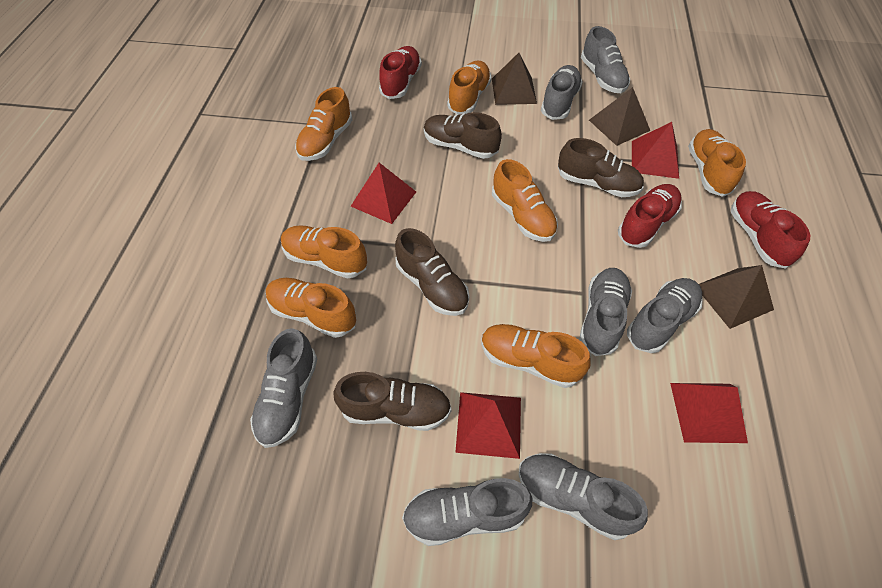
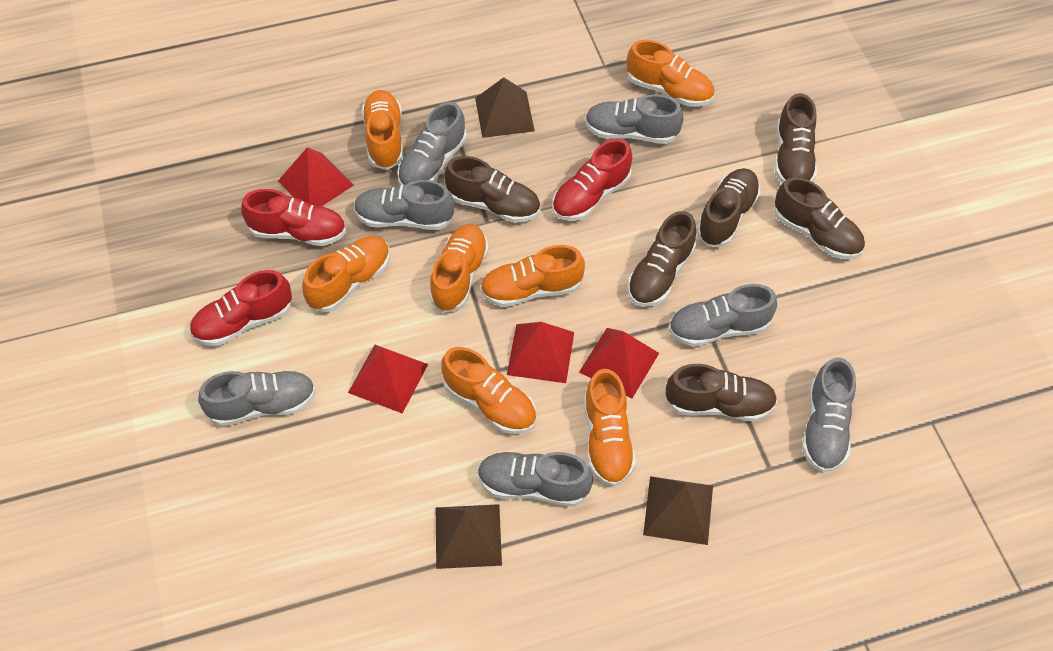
brown shoe: [333,372,452,431] [395,228,470,316] [424,112,502,159] [558,138,644,197] = 4 -> [444,156,540,223] [627,211,696,307] [665,364,777,422] [697,168,761,247] [774,177,865,259] [775,93,817,183] = 6

